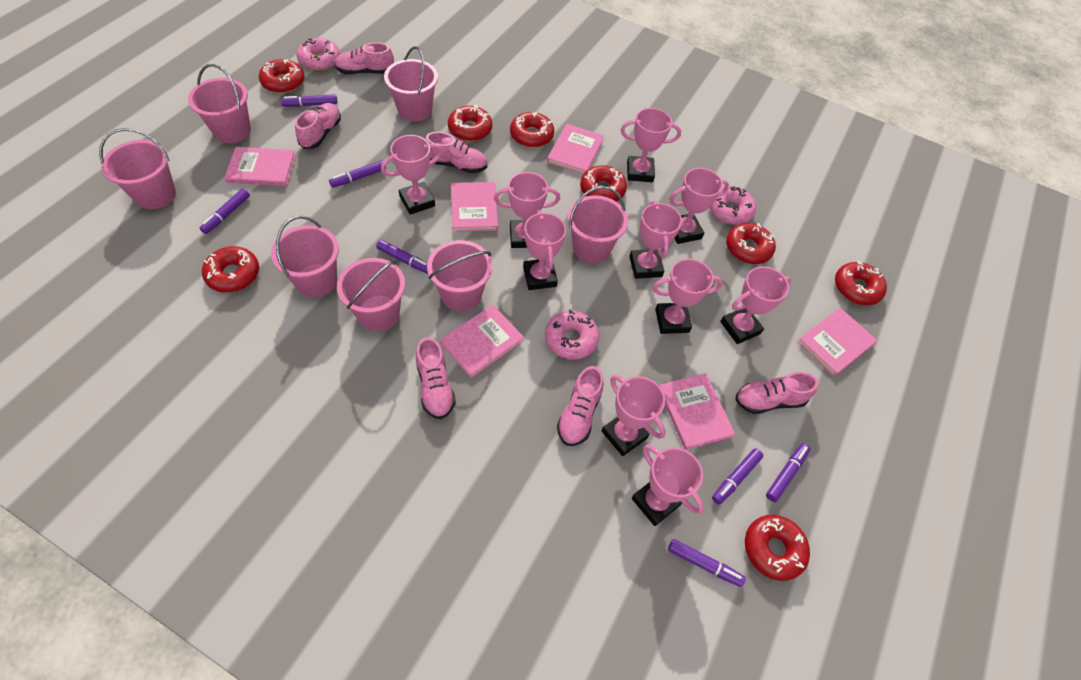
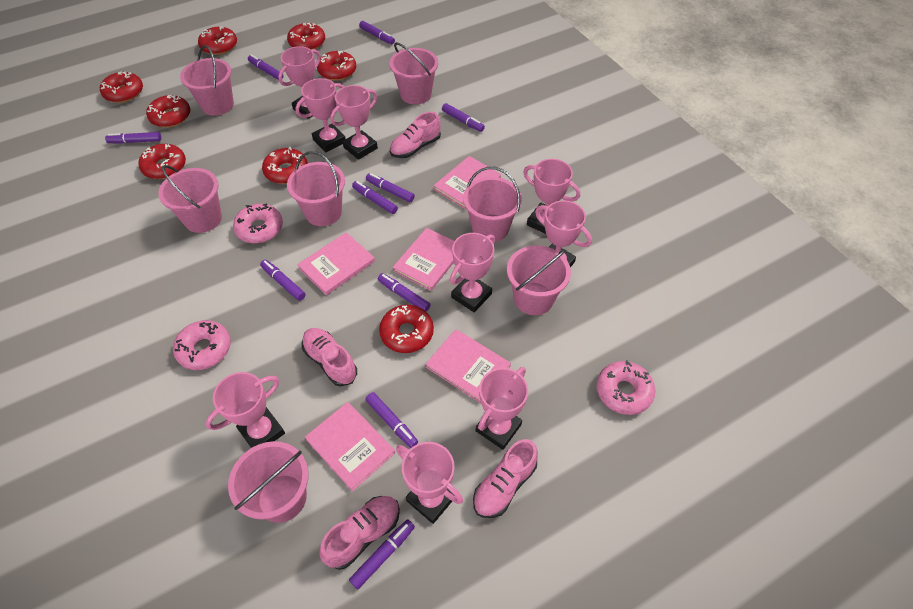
pink book: [224,147,296,186] [440,305,524,378] [451,182,498,232] [547,124,604,174] [659,373,735,450] [797,308,877,376] = 6 -> [297,232,375,295] [305,402,395,491] [393,228,454,291] [426,329,511,403] [434,156,501,209] = 5
pink shoe: [295,103,341,149] [335,42,394,74] [416,337,456,419] [425,132,487,173] [557,366,604,446] [735,372,819,414] = 6 -> [302,328,357,387] [320,496,400,570] [390,112,441,158] [473,439,538,518] = 4
pink trophy: [381,135,442,215] [494,172,560,248] [523,210,566,290] [602,375,666,456] [621,108,681,182] [629,201,682,279] [632,444,704,526] [653,259,723,334] [669,168,729,244] [720,266,791,344] = 10 -> [205,372,285,448] [278,46,321,119] [295,78,346,152] [330,85,378,160] [396,442,463,524] [450,233,495,312] [476,367,528,450] [523,159,580,234] [535,200,592,267] = 9
purple marker: [200,189,250,234] [281,94,338,107] [329,160,386,188] [376,240,428,274] [668,539,746,587] [712,449,763,504] [766,443,810,502] = 7 -> [105,132,161,144] [248,54,283,80] [260,260,305,301] [349,519,415,589] [352,181,398,214] [359,21,395,44] [365,392,418,448] [366,173,415,202] [378,273,431,312] [442,103,485,132] = 10

